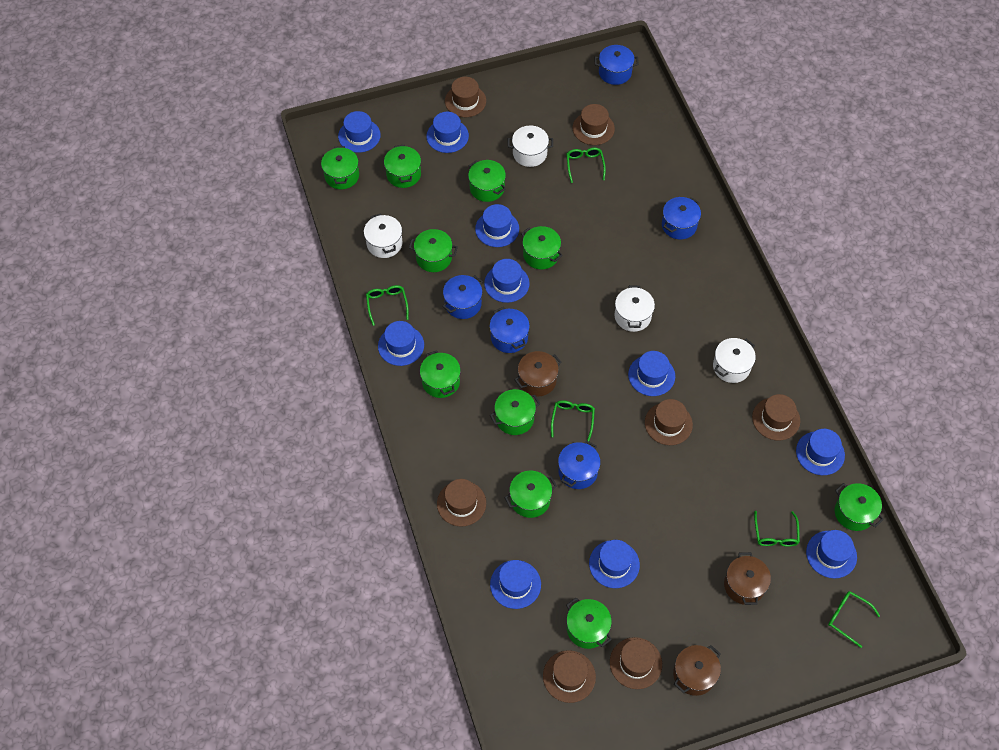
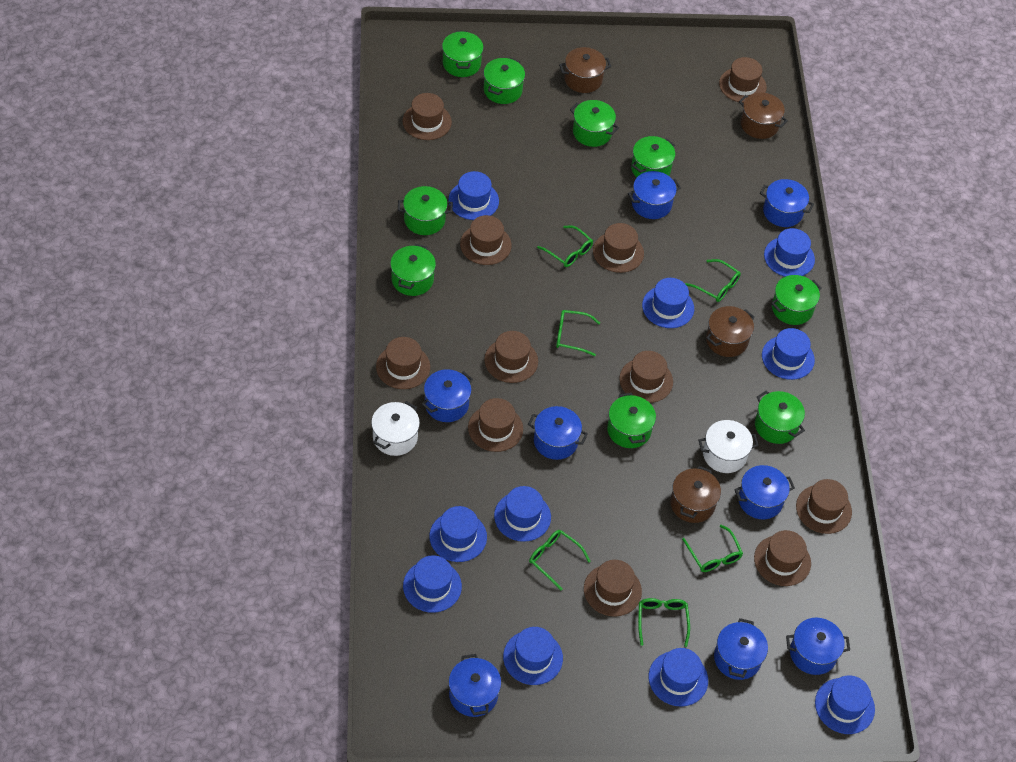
blue pot: [442,275,483,319] [490,307,530,353] [558,440,601,489] [594,45,639,85] [662,197,701,239] = 5 -> [422,369,473,422] [449,654,501,717] [528,406,588,460] [628,171,681,219] [714,618,768,680] [734,465,795,519] [760,179,814,227] [786,618,850,675] = 8
brown hat: [437,479,486,526] [445,77,486,117] [543,650,596,703] [573,104,615,145] [610,637,662,689] [645,399,693,445] [752,394,800,440] = 7 -> [376,337,430,389] [402,93,452,140] [460,215,512,265] [468,398,523,452] [484,331,538,383] [584,560,642,617] [593,223,644,273] [619,351,673,403] [719,57,767,103] [754,530,811,586] [796,479,852,534] = 11
brown pot: [515,351,562,397] [673,645,721,696] [724,552,771,605] = 3 -> [559,47,611,93] [670,466,721,523] [706,306,755,357] [739,93,788,139] = 4
green glasses: [366,285,409,326] [551,400,595,441] [567,148,606,183] [754,511,800,547] [828,591,880,648] = 5 -> [529,530,591,590] [537,226,593,267] [556,310,600,356] [638,598,690,647] [682,525,743,572] [686,259,741,302] = 6
green pot: [321,146,359,189] [384,145,421,188] [409,229,458,272] [420,350,461,398] [468,160,506,202] [490,389,540,435] [504,471,557,518] [521,226,563,270] [566,598,612,649] [835,483,884,531] = 10 -> [390,244,436,296] [398,186,453,235] [442,31,483,77] [484,58,525,104] [570,100,619,147] [607,393,656,448] [631,136,675,177] [755,390,805,444] [771,275,822,325] = 9
white pot: [364,213,402,258] [508,125,553,167] [614,285,655,332] [713,338,756,383] = 4 -> [371,401,420,456] [698,420,759,473] = 2

